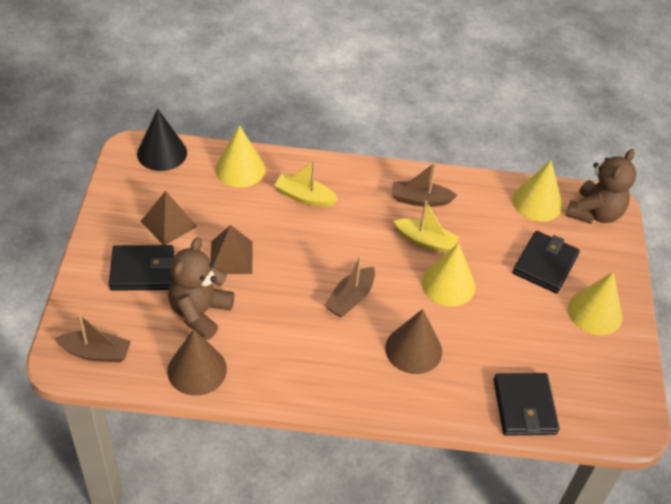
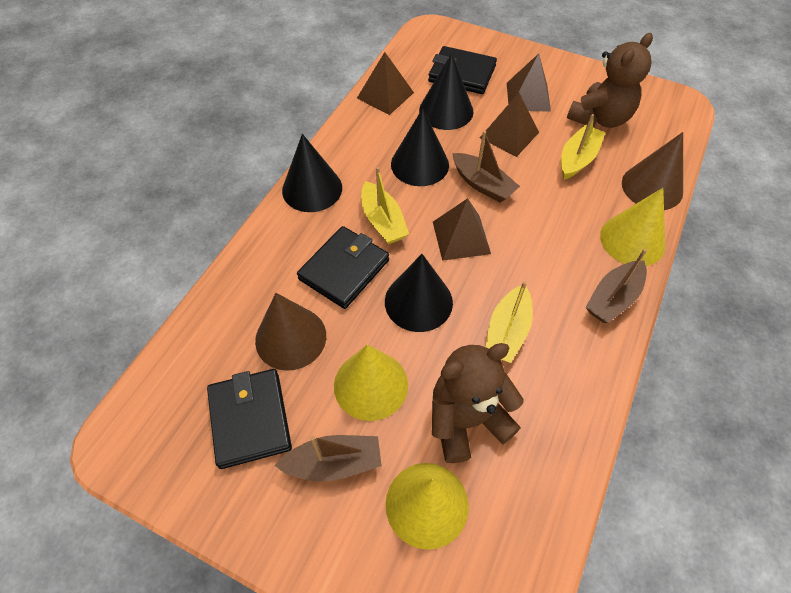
black cone: [137,109,187,171] = 1 -> [282,134,342,212] [385,254,453,332] [391,108,449,186] [419,53,473,130] = 4
brown pyramid: [141,191,198,245] [210,225,253,274] = 2 -> [357,52,414,115] [433,198,491,261] [480,93,539,157] [507,54,551,112] = 4
yellow boat: [274,160,339,207] [394,201,460,254] = 2 -> [361,167,409,244] [486,282,533,363] [561,114,605,180] = 3
yellow cone: [215,125,265,188] [422,243,475,307] [512,160,562,222] [568,272,622,335] = 4 -> [334,344,408,421] [386,463,469,550] [600,188,665,266] = 3

